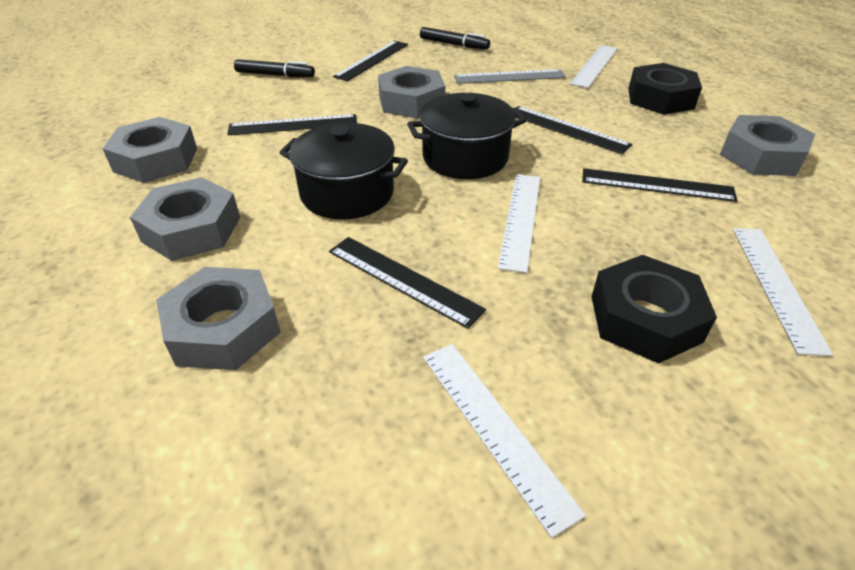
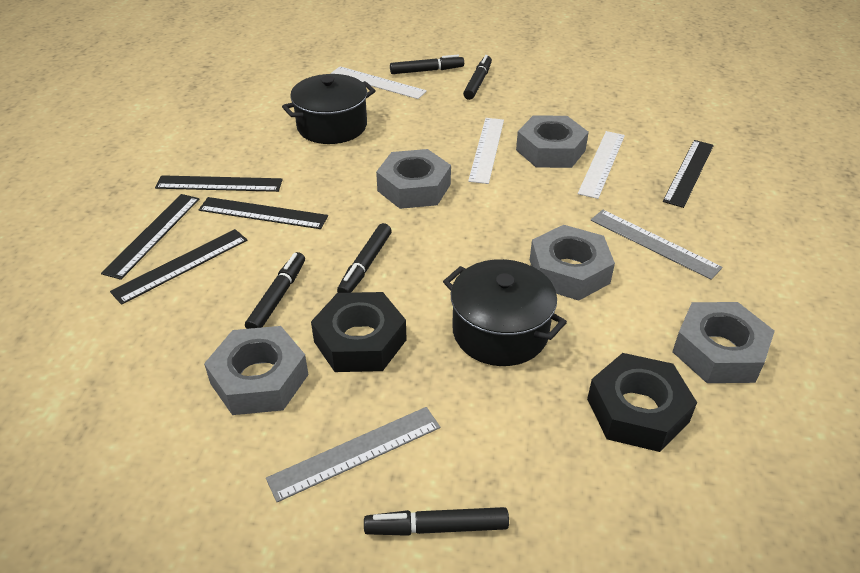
black marker: [234,59,315,77] [420,27,490,50] = 2 -> [245,252,305,329] [337,223,392,293] [364,507,509,536] [390,55,464,74] [463,55,492,100] = 5
grey ruler: [454,69,566,84] = 1 -> [266,407,440,502] [591,210,723,280] = 2
white ruler: [423,344,586,538] [498,174,540,273] [570,45,618,88] [733,228,833,356] = 4 -> [330,67,427,99] [468,118,504,184] [578,131,625,199] = 3

